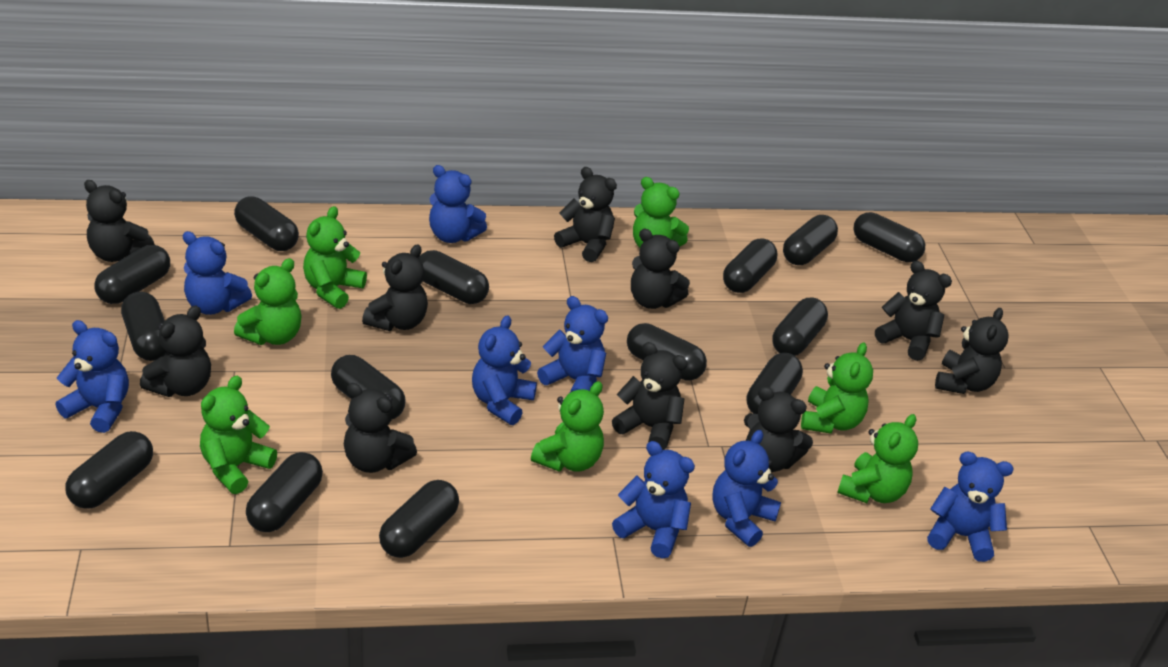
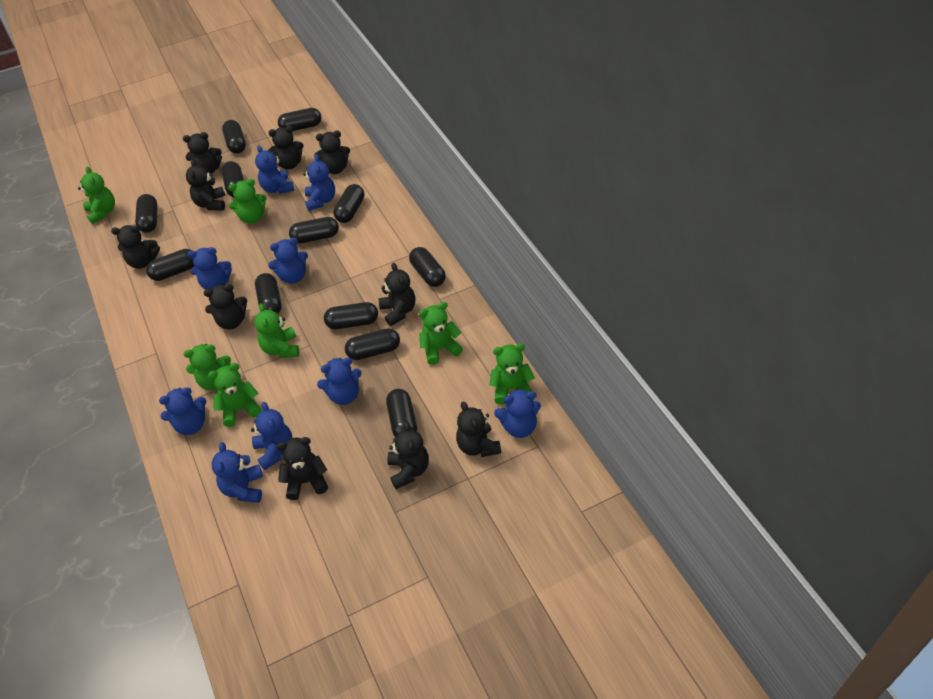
black capsule: [66,431,153,509] [94,245,170,304] [121,292,166,361] [234,196,299,251] [246,452,323,532] [331,355,406,419] [379,480,459,558] [418,250,489,304] [627,323,707,381] [723,239,777,293] [747,353,803,414] [772,298,828,356] [783,215,838,265] [854,212,925,262] = 14 -> [135,194,158,233] [146,249,194,281] [222,120,246,154] [222,161,244,198] [255,273,282,313] [278,108,322,131] [289,217,339,243] [324,302,378,329] [333,184,365,223] [345,328,400,360] [386,389,417,437] [409,247,446,287] = 12
blue teddy bear: [56,320,129,433] [183,231,252,315] [429,165,487,243] [472,315,537,425] [537,296,608,392] [612,441,695,559] [712,430,781,547] [927,451,1013,562] = 8 -> [159,387,206,435] [187,247,232,290] [211,442,263,503] [251,402,293,470] [255,145,294,194] [268,238,308,284] [303,154,335,211] [317,358,361,405] [494,389,541,438] = 9

